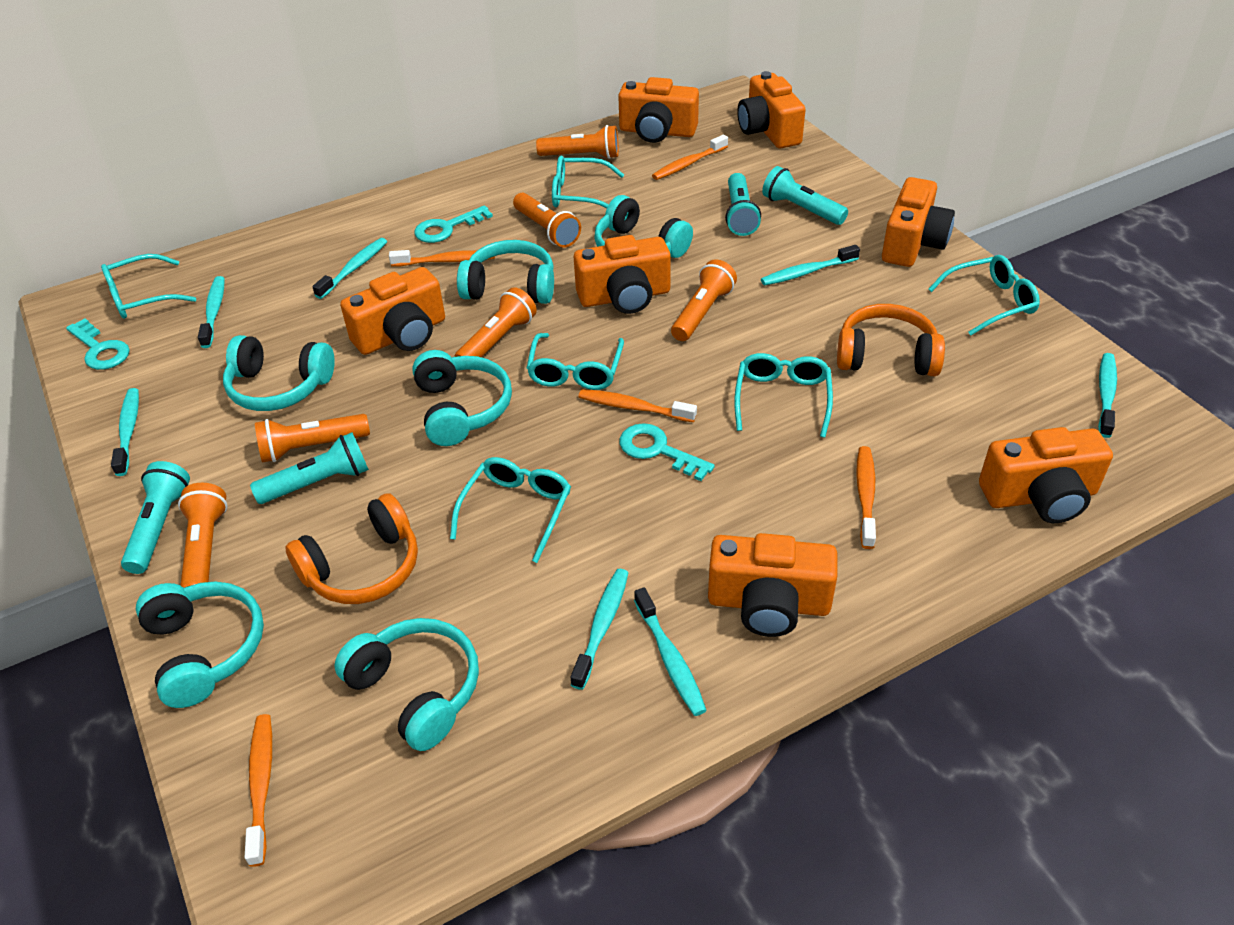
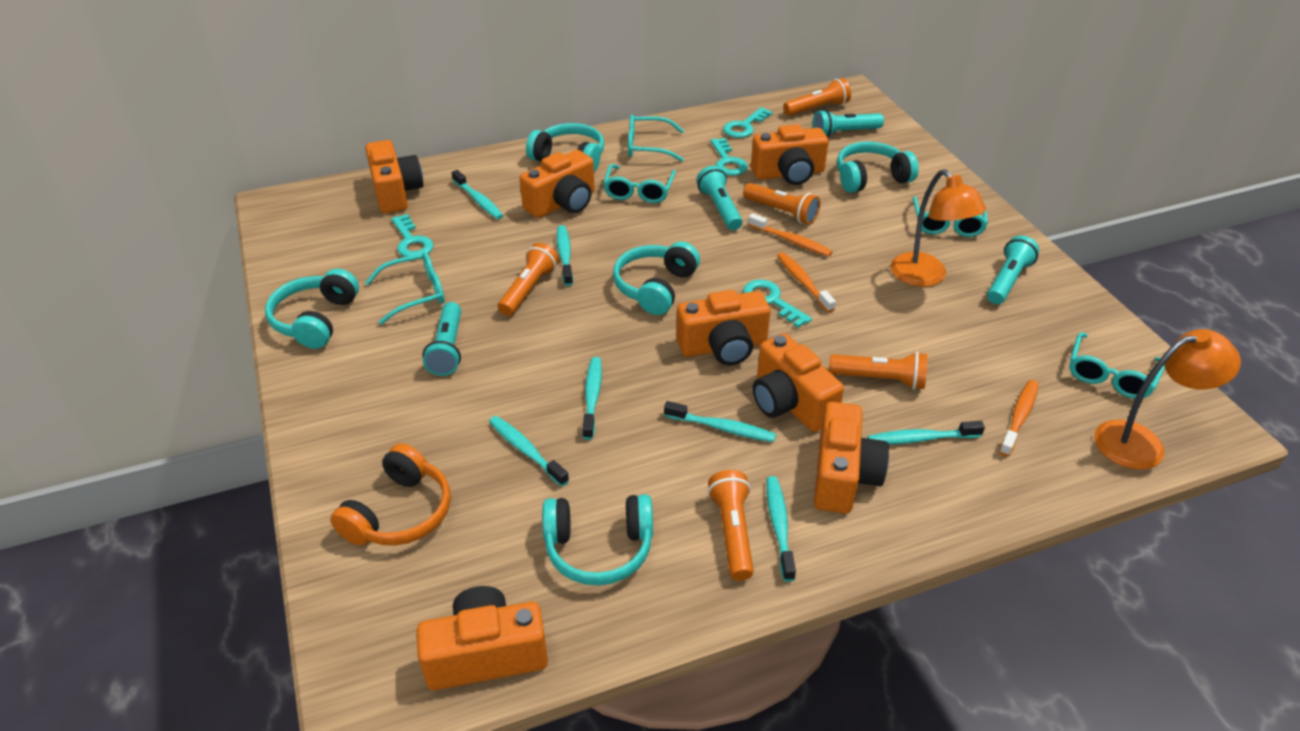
orange flashlight: [178,483,228,588] [255,414,370,462] [454,287,537,357] [513,193,581,248] [536,125,619,159] [671,260,737,341] = 6 -> [498,243,559,316] [707,470,754,581] [743,183,820,225] [783,78,851,116] [829,352,928,390] = 5
orange headphones: [285,493,418,604] [837,304,945,376] = 2 -> [330,443,451,546] = 1
orange lamp: none = 0 -> [891,169,986,287] [1094,329,1241,470] = 2
orange toothbrush: [245,714,272,867] [389,250,495,266] [579,389,697,422] [652,135,728,180] [856,446,876,549] = 5 -> [748,213,833,257] [777,252,836,313] [999,380,1039,457] = 3
turquoise glasses: [101,254,196,319] [450,457,571,563] [527,333,624,390] [552,156,624,208] [734,353,833,438] [928,255,1040,336] = 6 -> [365,252,445,325] [604,164,676,203] [628,115,684,162] [913,196,988,237] [1069,332,1165,399] = 5
turquoise headphones: [136,581,264,708] [223,335,335,411] [334,618,479,751] [412,350,512,446] [457,240,554,304] [594,195,693,258] = 6 -> [265,269,359,349] [526,123,604,172] [542,494,653,586] [613,241,700,315] [837,141,919,193] = 5
turquoise key: [66,318,130,370] [415,205,493,243] [619,423,715,481] = 3 -> [391,214,434,257] [711,138,748,176] [723,107,772,138] [743,279,812,328] = 4

